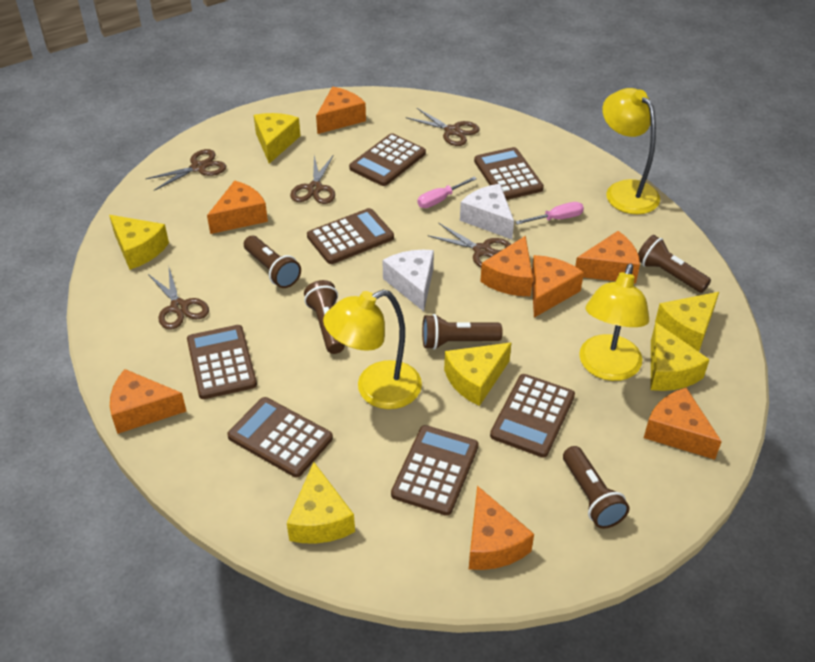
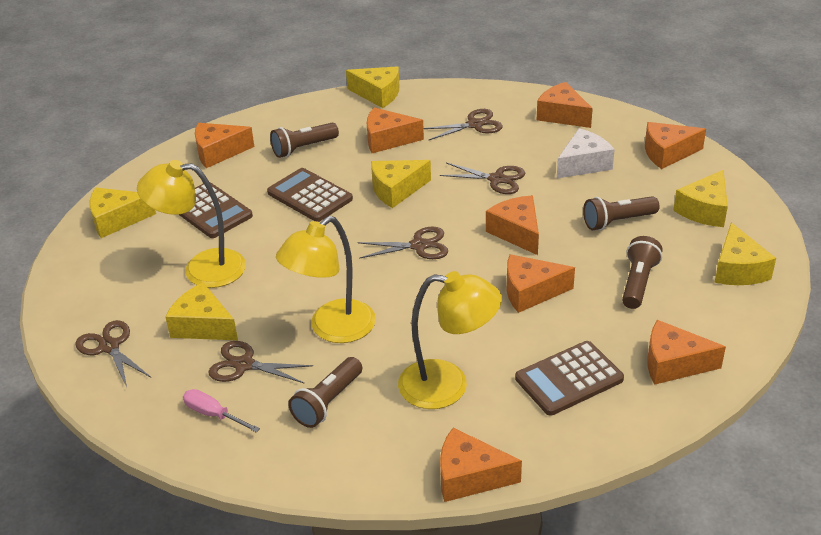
brown calculator: [187,325,257,399] [227,397,333,477] [307,208,394,264] [349,133,426,186] [391,425,479,516] [474,147,544,200] [490,374,575,457] = 7 -> [178,182,253,238] [267,168,353,222] [515,341,624,416] = 3
brown flashlight: [244,236,301,288] [304,280,345,354] [422,314,503,350] [563,446,629,529] [638,235,711,293] = 5 -> [270,123,339,158] [288,357,362,428] [583,196,660,230] [622,236,663,309] = 4
pink screwdriver: [417,177,477,208] [515,202,584,225] = 2 -> [183,389,260,433] = 1
white cheese: [382,250,434,311] [460,184,514,239] = 2 -> [557,128,615,178] = 1

